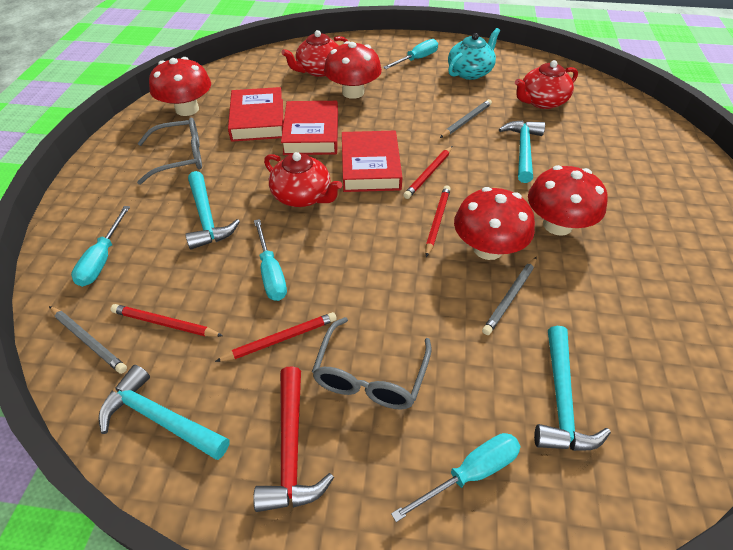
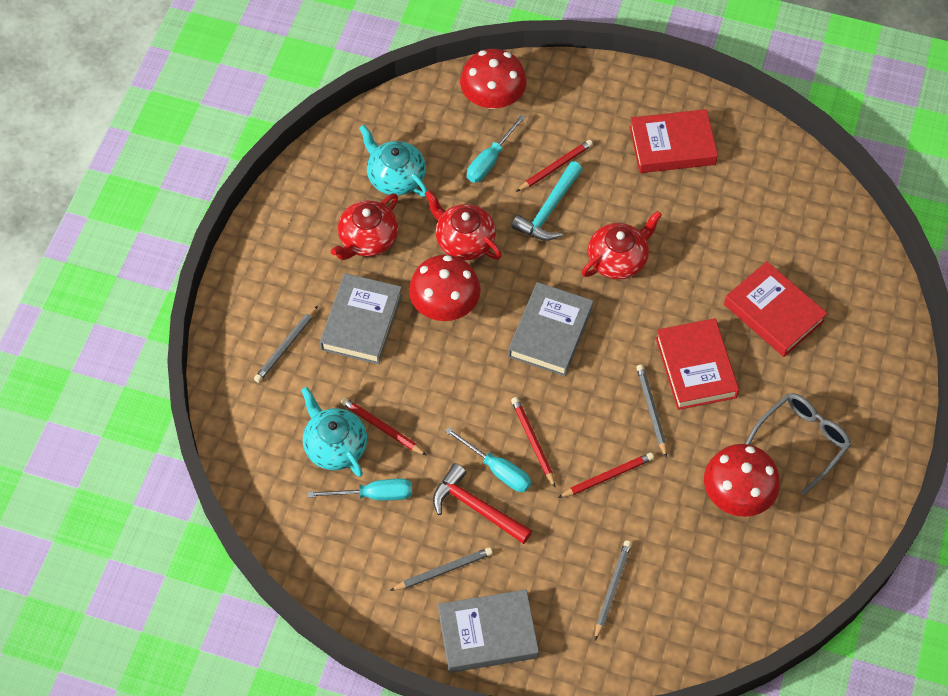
grey book: none = 0 -> [320,273,402,364] [438,590,539,673] [508,282,593,376] = 3
grey glasses: [137,118,202,185] [312,317,432,410] = 2 -> [745,393,852,495] = 1
grey pencil: [49,306,127,374] [440,99,492,138] [482,257,537,335] = 3 -> [254,306,318,383] [390,547,493,591] [595,540,632,640] [636,364,667,458] = 4
red mushroom: [149,57,211,116] [324,41,382,99] [454,187,535,260] [528,165,608,236] = 4 -> [409,255,481,321] [460,49,527,109] [704,444,780,517] = 3
turquoise hammer: [98,365,229,460] [185,171,240,250] [499,120,545,183] [534,326,611,451] = 4 -> [511,161,583,241] = 1
turquoise screwdriver: [71,206,130,287] [254,219,287,301] [383,39,438,69] [391,433,521,522] = 4 -> [308,479,412,501] [445,427,531,492] [467,114,525,183] = 3
turquoise teapot: [448,28,500,80] = 1 -> [301,387,367,477] [359,125,428,197] = 2

